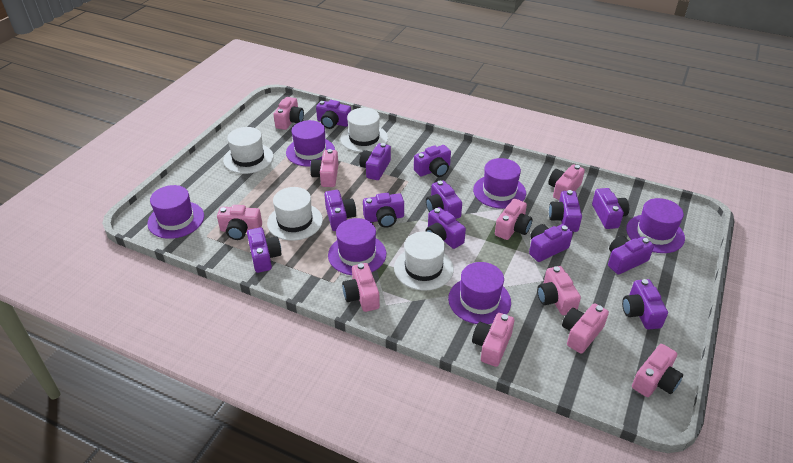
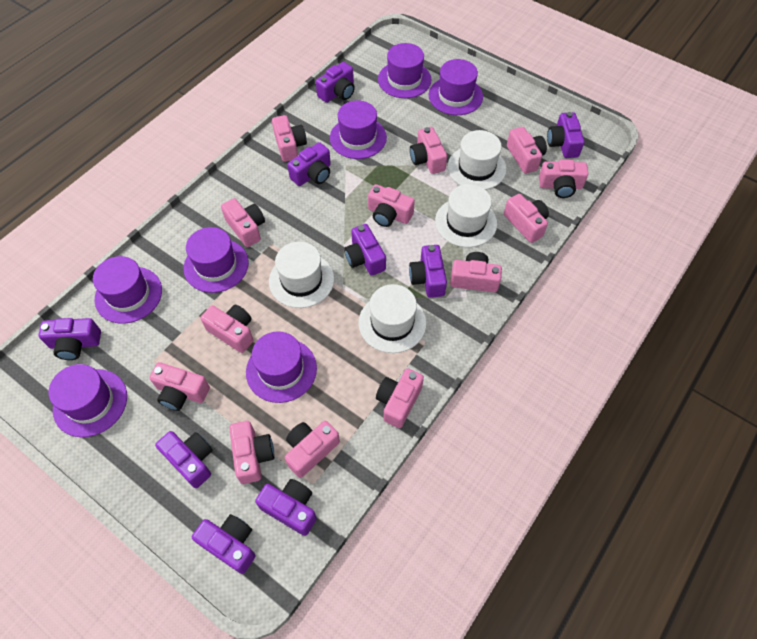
pink camera: [217,205,262,240] [274,97,304,130] [310,149,338,187] [342,263,380,312] [472,313,514,367] [495,199,533,240] [537,266,581,315] [548,164,585,200] [562,303,609,354] [632,344,683,397] = 10 -> [149,362,210,411] [201,305,253,353] [221,198,265,247] [229,421,274,484] [272,115,307,162] [285,421,340,478] [368,184,415,227] [376,368,424,428] [410,127,447,174] [450,252,502,292] [504,194,549,243] [507,127,547,174] [539,159,588,198] = 13
purple camera: [247,227,281,273] [316,100,351,129] [324,190,356,231] [359,143,391,180] [363,193,404,228] [414,145,451,177] [425,207,466,249] [426,180,462,219] [529,224,573,262] [549,190,582,232] [592,188,629,229] [608,236,654,274] [622,279,668,330] = 13 -> [39,318,101,360] [155,431,213,488] [192,514,256,574] [255,479,317,536] [287,142,331,186] [316,62,355,103] [344,224,386,276] [409,245,447,298] [547,112,584,158] = 9
purple hat: [147,185,204,239] [286,120,335,166] [328,218,386,275] [448,262,511,324] [473,158,526,209] [626,198,685,253] = 6 -> [49,364,127,437] [93,256,162,324] [184,227,249,293] [246,331,317,403] [330,100,387,159] [378,43,431,98] [429,59,483,115] = 7

